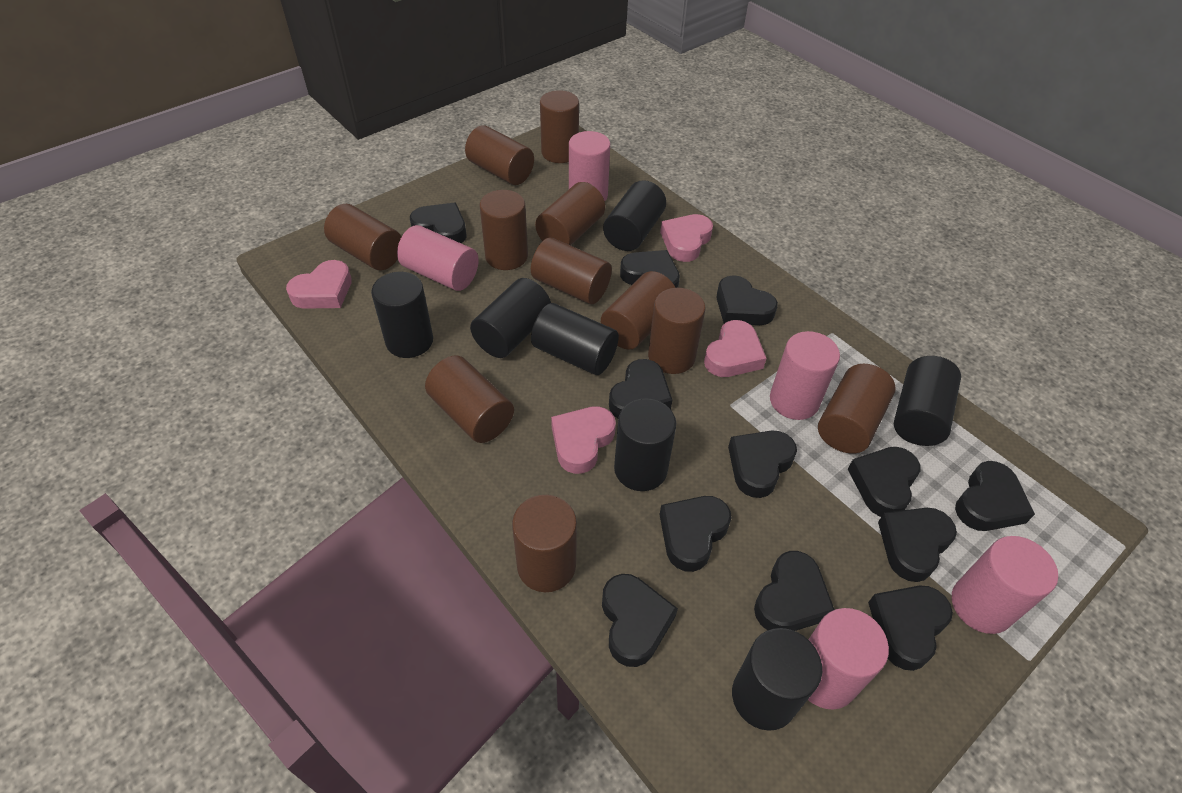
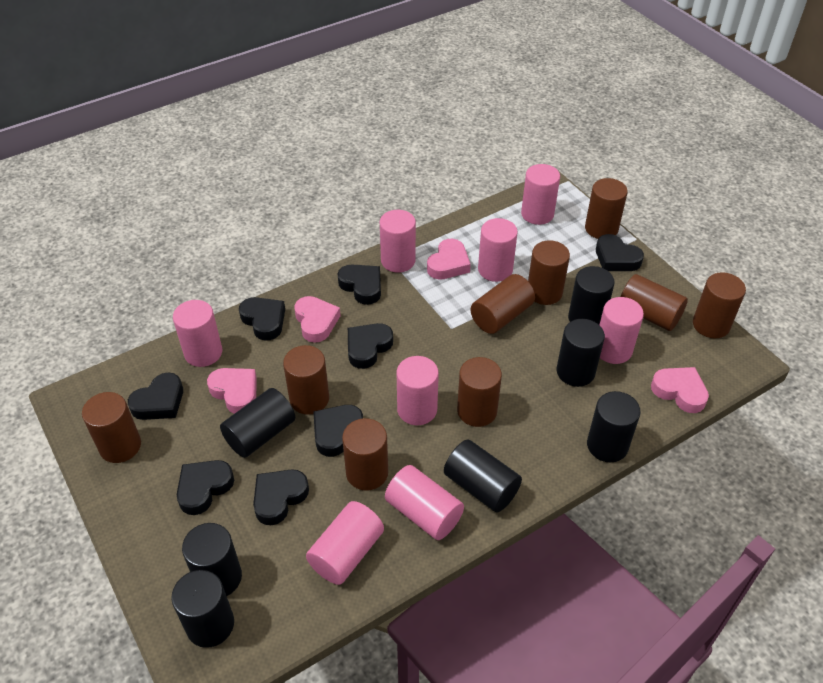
black heart: [410,203,466,243] [602,574,678,667] [609,359,672,418] [620,250,680,288] [659,496,732,572] [716,275,778,325] [728,431,797,498] [754,551,835,631] [848,447,920,517] [868,585,953,671] [878,508,957,582] [955,461,1035,531] = 12 -> [128,372,183,420] [177,460,234,515] [239,297,285,341] [253,469,309,525] [313,405,363,457] [337,264,381,305] [348,323,393,369] [596,234,644,271] = 8
brown cylinder: [324,204,401,270] [425,356,514,443] [465,125,534,185] [479,190,528,270] [512,495,577,592] [531,238,612,304] [535,182,605,246] [540,90,579,163] [601,271,676,350] [648,288,705,374] [818,364,896,453] = 11 -> [82,392,141,463] [283,345,329,415] [342,418,388,491] [457,357,502,427] [471,274,535,334] [528,240,570,305] [585,178,628,239] [620,274,688,331] [693,272,746,338] = 9
pink cylinder: [397,225,479,291] [569,131,610,201] [770,331,840,420] [808,608,889,709] [952,536,1058,634] = 5 -> [173,300,222,367] [306,501,384,585] [380,210,416,273] [385,465,464,540] [396,356,439,425] [478,218,518,282] [521,164,560,225] [600,297,644,364] = 8

